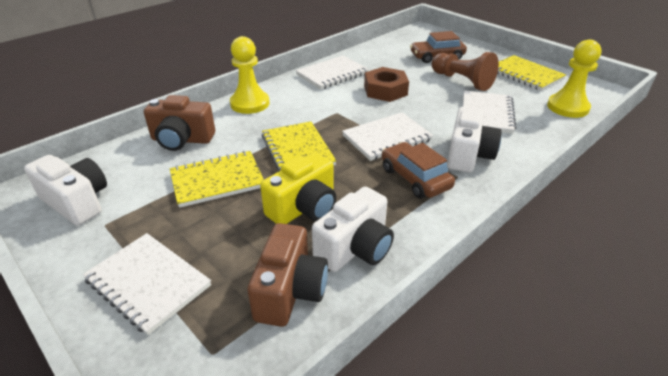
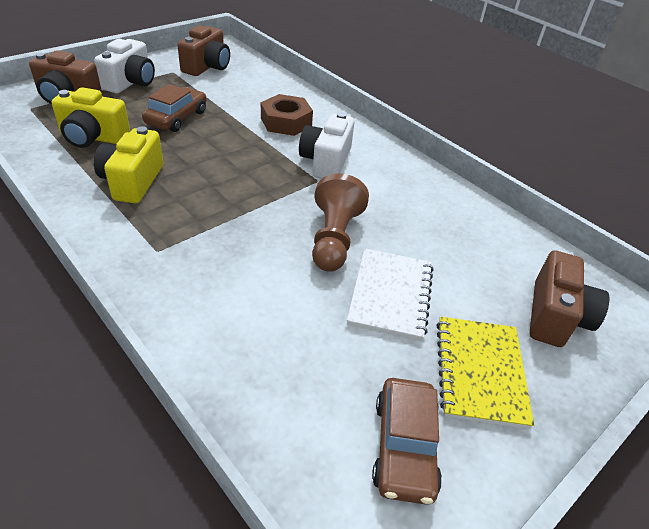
brown camera: [144,95,215,151] [247,223,328,327] = 2 -> [29,50,102,104] [177,25,230,76] [530,250,610,347] = 3
white camera: [24,155,107,226] [312,187,394,272] [447,107,502,172] = 3 -> [94,39,155,93] [299,112,355,179] = 2
white notebook: [83,233,211,335] [296,56,369,90] [342,112,433,161] [463,90,516,134] = 4 -> [347,248,434,341] = 1
yellow camera: [260,152,336,224] = 1 -> [52,87,130,148] [94,126,163,203] = 2
yellow notebook: [170,151,264,208] [262,121,336,172] [497,55,566,91] = 3 -> [437,317,534,429] = 1
yellow pawn: [230,36,270,114] [547,39,602,118] = 2 -> none = 0

